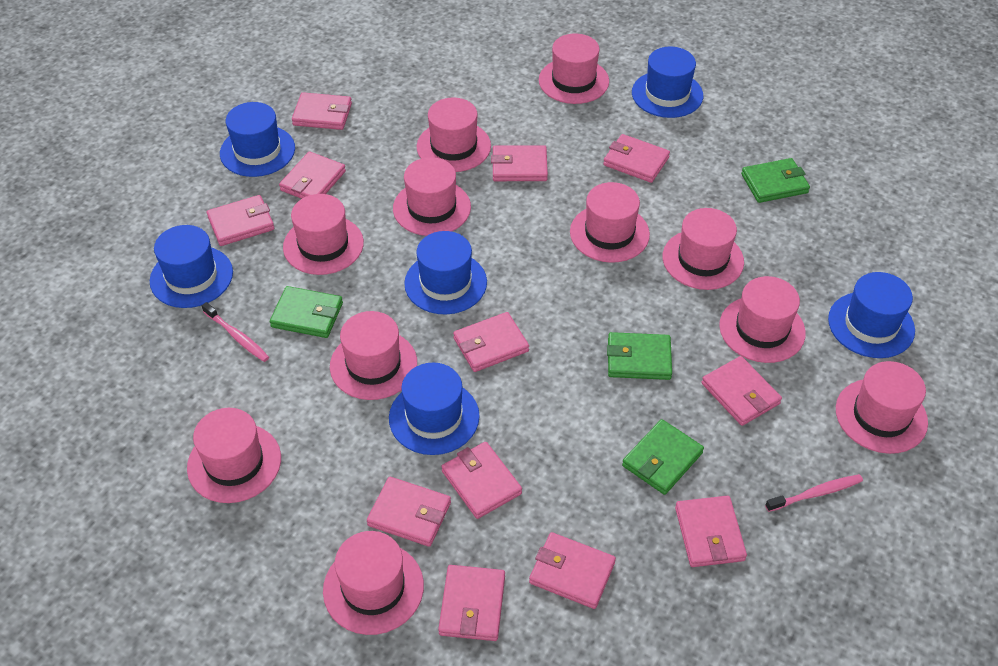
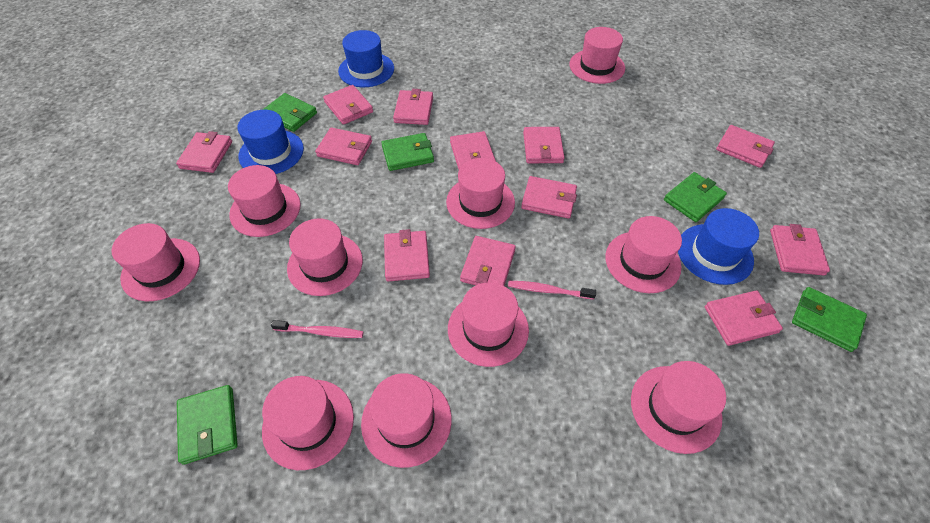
blue hat: [150,225,233,308] [220,102,295,177] [389,363,480,455] [404,231,487,314] [632,47,703,118] [828,272,915,358] = 6 -> [238,110,304,174] [338,30,394,87] [678,208,759,285] = 3
green wallet: [270,286,343,338] [607,332,672,380] [622,419,704,495] [741,158,810,203] = 4 -> [177,385,238,465] [262,93,317,132] [381,133,434,171] [664,172,727,222] [792,287,867,352] = 5
pink hat: [187,408,281,503] [283,194,364,275] [323,531,424,635] [330,311,417,400] [393,157,471,236] [417,98,491,172] [539,33,609,104] [570,182,650,263] [663,208,744,290] [719,276,806,363] [836,361,928,454] = 11 -> [112,223,200,301] [228,165,301,237] [262,376,354,470] [287,218,363,296] [361,373,452,468] [446,158,515,229] [448,282,529,367] [570,27,625,84] [605,216,682,293] [631,361,726,454] = 10

